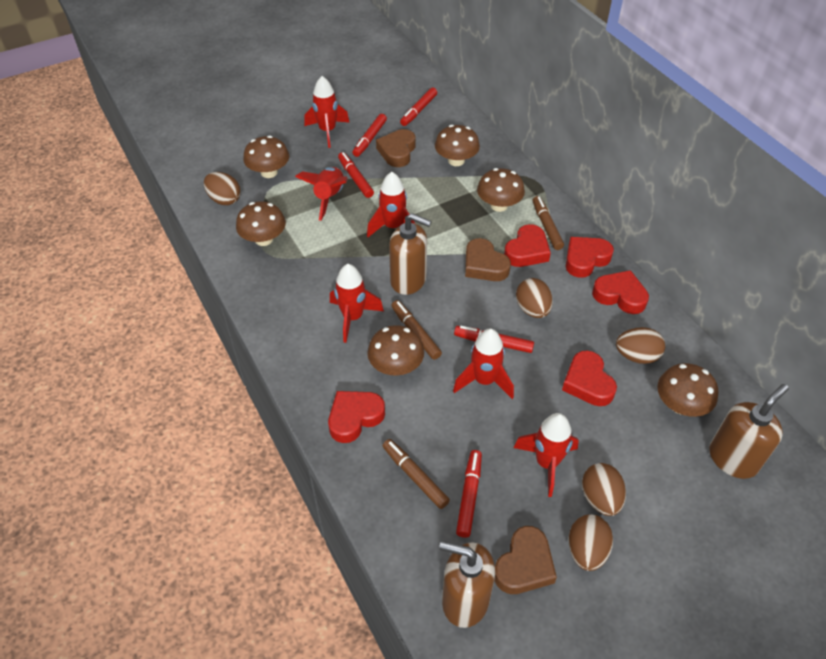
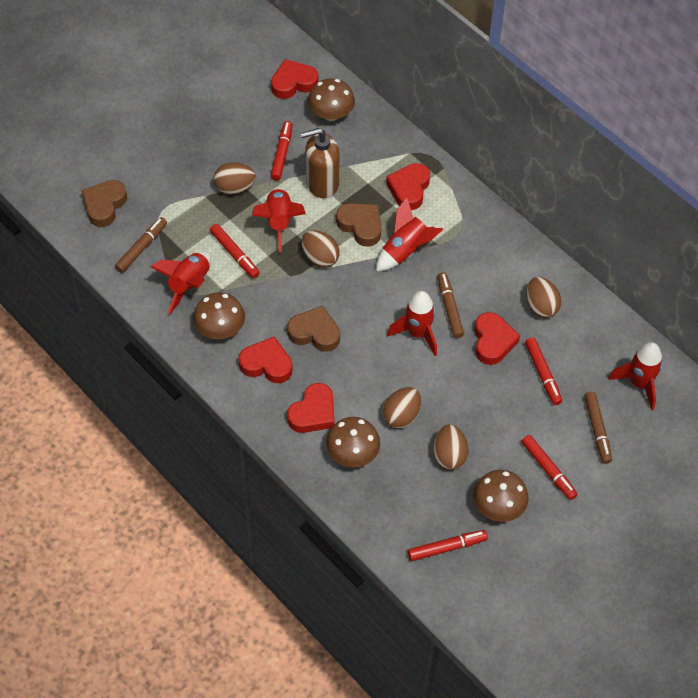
brown mushroom: [236,201,286,246] [243,136,289,178] [367,325,424,375] [435,125,480,166] [477,168,525,212] [657,363,718,417] = 6 -> [193,292,245,339] [308,78,355,121] [326,417,380,468] [473,470,529,522] = 4
brown soap dispenser: [389,213,432,295] [439,541,495,628] [709,384,789,479] = 3 -> [301,128,340,198] = 1
red rocket: [295,167,348,221] [304,76,350,148] [330,264,384,343] [367,172,416,237] [453,328,514,399] [514,413,579,497] = 6 -> [150,252,211,314] [252,187,306,252] [376,197,443,272] [387,291,437,356] [608,342,663,410] = 5

